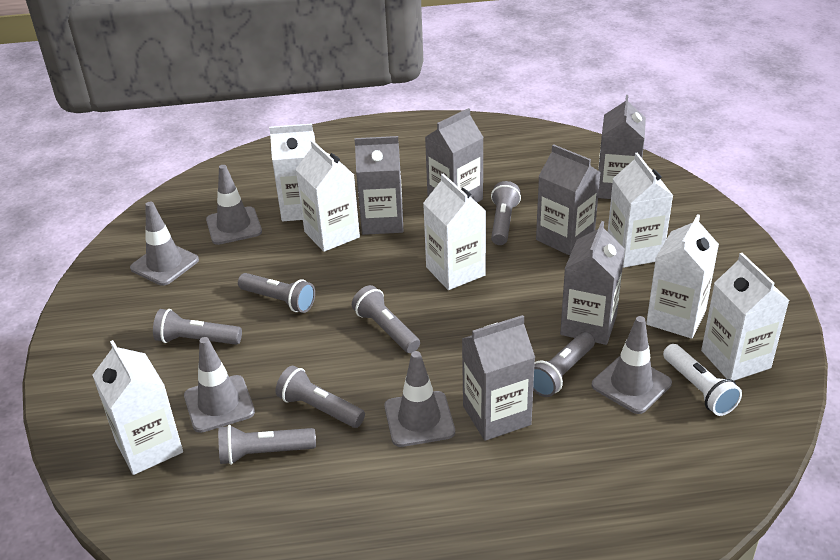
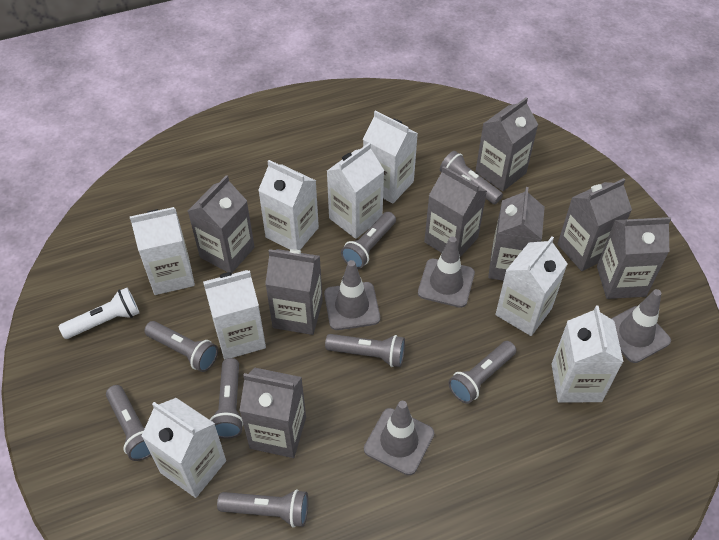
grey carton: [354,136,403,235] [425,108,484,202] [462,315,535,441] [536,144,601,256] [560,221,625,345] [598,95,646,199] = 6 -> [188,175,255,274] [239,367,306,458] [265,249,323,335] [424,166,487,257] [475,97,538,191] [488,187,545,281] [557,178,632,271] [597,217,671,299] = 8
grey flashlight: [153,309,242,345] [218,425,316,465] [238,273,315,313] [276,366,365,428] [352,285,420,353] [491,181,521,245] [533,332,595,397] = 7 -> [106,385,151,461] [144,321,218,372] [210,358,243,439] [217,489,308,527] [325,334,405,367] [341,212,396,269] [440,151,503,204] [448,341,516,404] = 8
grey traffic cone: [130,202,199,286] [184,337,255,433] [206,165,262,245] [385,351,455,447] [592,316,672,414] = 5 -> [324,260,380,330] [364,401,434,475] [418,236,475,308] [611,289,671,363] = 4
white carton: [92,340,183,475] [269,124,315,221] [296,141,360,252] [423,174,486,290] [608,152,673,268] [646,214,719,339] [701,253,790,381] = 7 -> [130,207,195,295] [142,398,226,498] [203,270,266,360] [258,160,319,250] [327,143,384,239] [363,110,418,204] [495,237,567,336] [551,306,623,402] = 8

